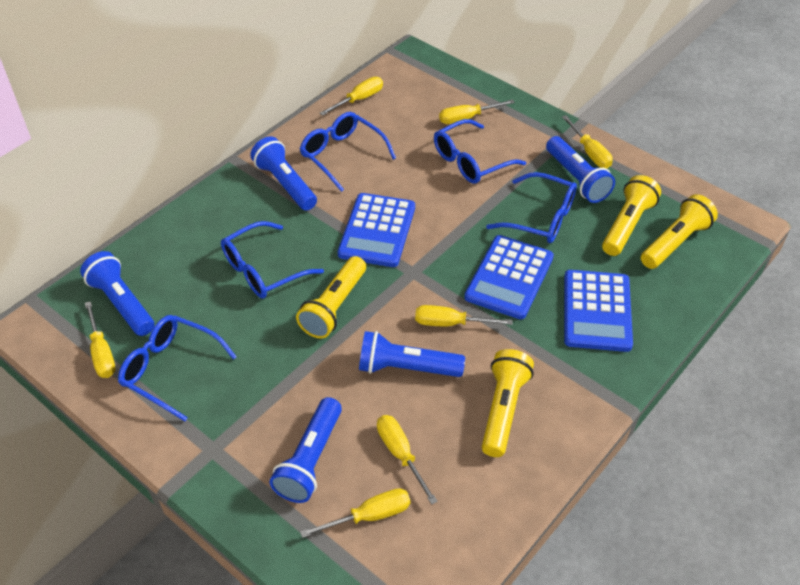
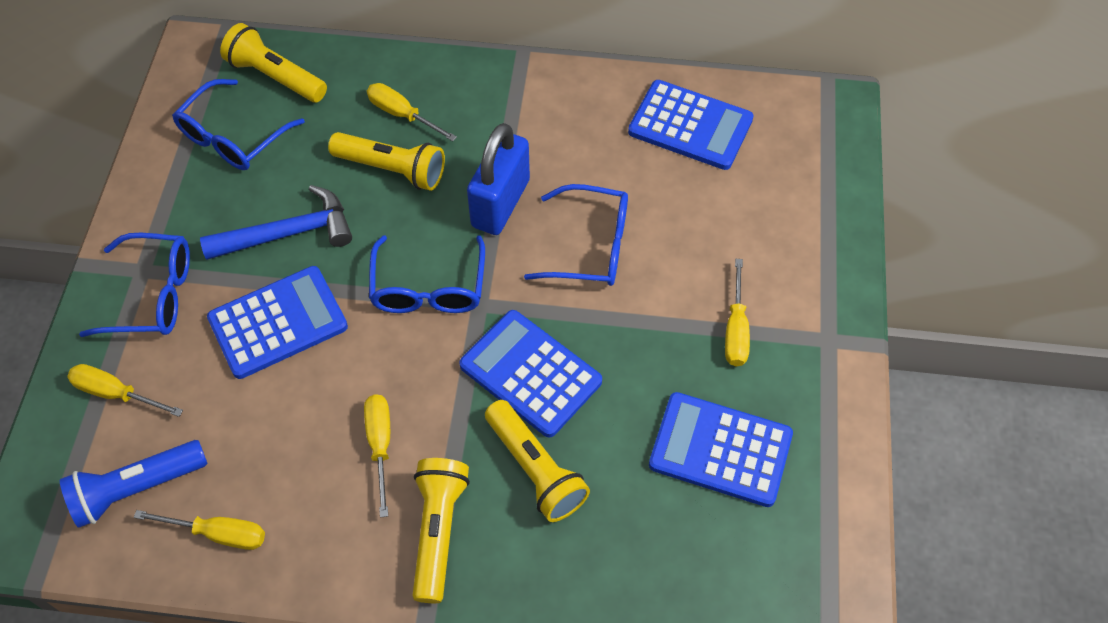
blue calculator: [338,193,415,267] [464,235,554,319] [564,270,633,352] = 3 -> [207,266,348,379] [459,310,602,438] [628,80,754,170] [649,392,793,507] = 4
blue flashlight: [80,251,154,336] [250,136,317,210] [270,397,342,503] [359,331,465,377] [546,136,615,203] = 5 -> [60,440,208,528] = 1
blue glasses: [118,315,237,421] [221,221,324,299] [300,112,396,192] [434,119,526,184] [486,172,577,243] = 5 -> [79,233,190,337] [172,79,305,170] [369,235,485,313] [524,184,628,286] = 4
blue hammer: none = 0 -> [200,185,352,260] = 1
blue padlock: none = 0 -> [467,123,530,235] = 1
yellow screwdriver: [85,301,115,378] [300,488,410,538] [319,77,383,116] [377,415,438,505] [415,305,513,326] [439,100,515,124] [562,115,613,168] = 7 -> [67,364,183,417] [134,510,265,550] [364,394,390,518] [367,83,457,142] [725,259,750,366] = 5

